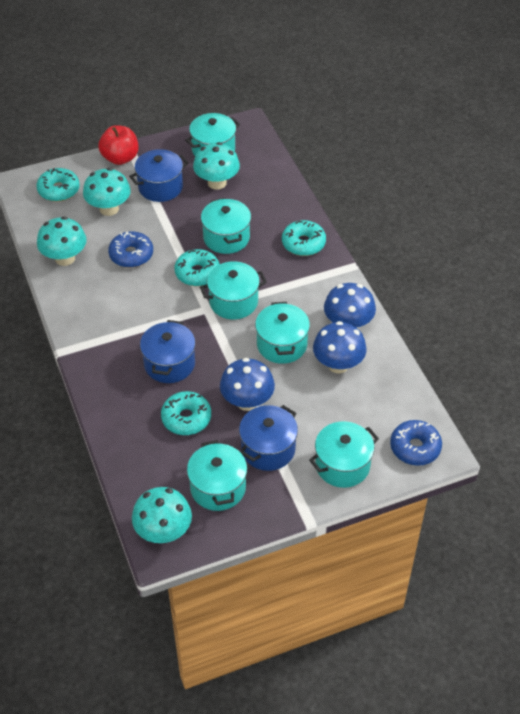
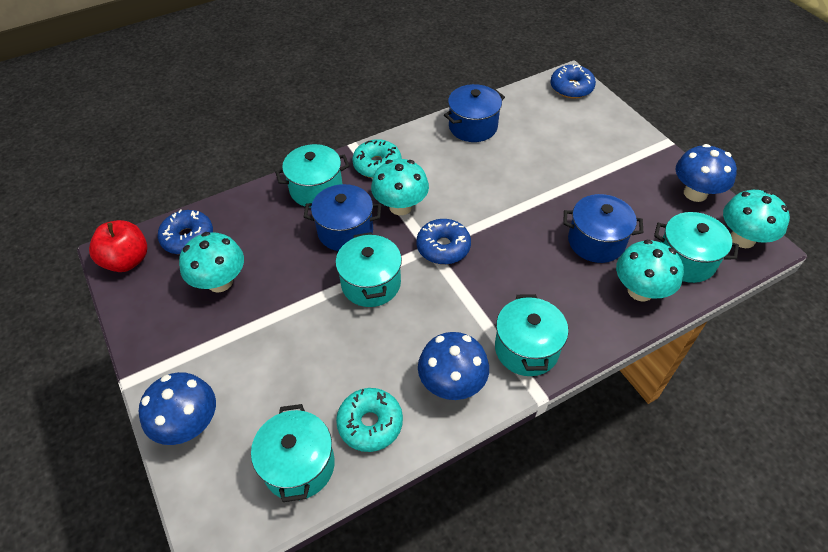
blue donut: [108,231,153,268] [390,420,442,466] = 2 -> [158,209,213,254] [416,219,471,265] [550,63,596,98] = 3
turquoise donut: [37,168,80,202] [161,391,211,435] [175,249,220,286] [282,220,326,256] = 4 -> [336,388,403,452] [352,139,401,178] = 2
turquoise pot: [185,113,240,156] [187,440,247,511] [200,261,267,320] [201,198,251,254] [255,302,310,364] [309,421,379,488] = 6 -> [251,404,335,502] [275,144,349,206] [336,232,402,307] [495,294,568,376] [654,212,739,283] = 5

